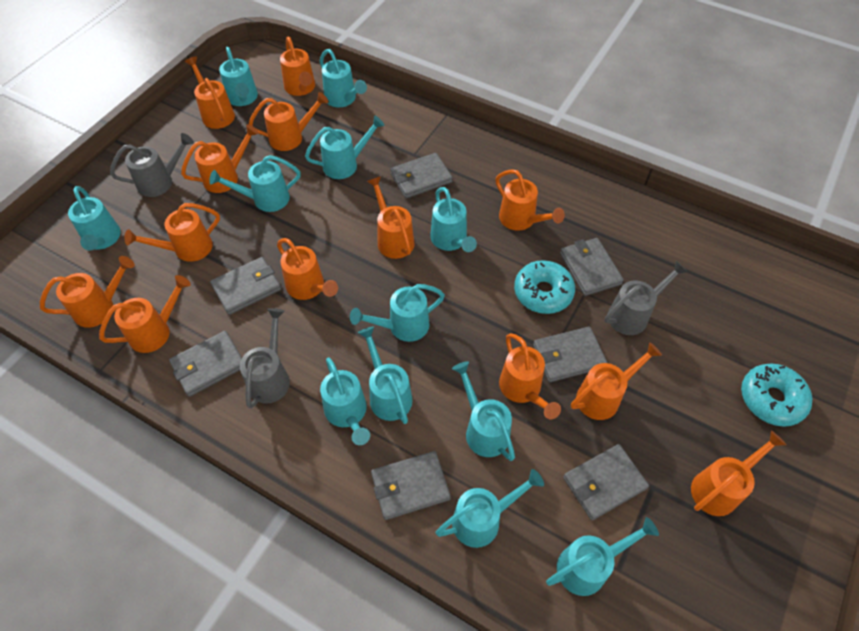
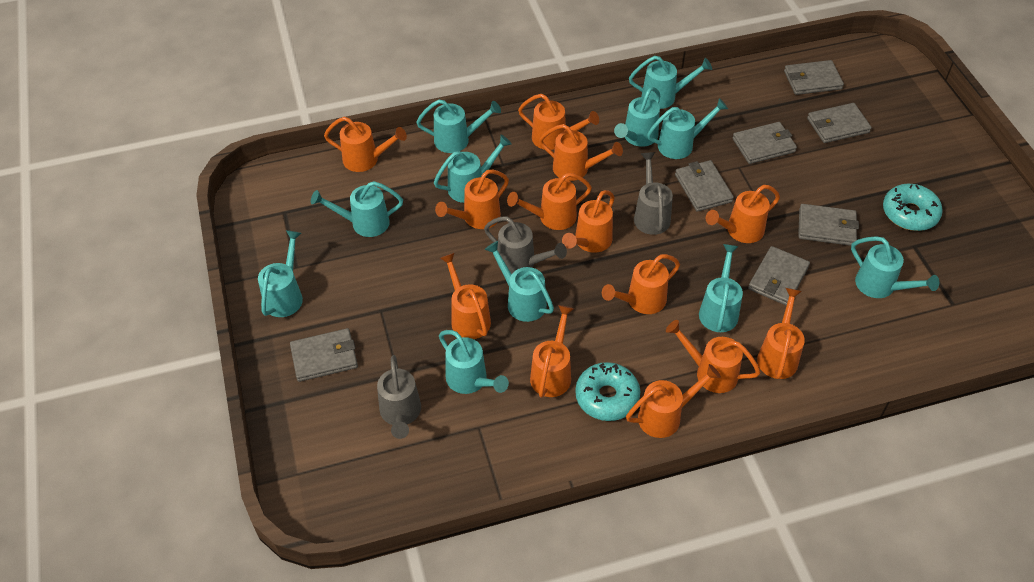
turquoise watering can: [68,186,121,250] [209,155,301,212] [219,47,258,106] [305,115,385,179] [320,49,367,107] [320,357,370,445] [350,284,445,342] [358,326,413,424] [430,187,477,252] [436,469,544,548] [452,361,515,461] [546,517,659,596] = 12 -> [258,230,303,317] [311,181,403,237] [416,100,501,153] [434,135,512,203] [439,330,509,394] [485,241,554,322] [614,87,660,147] [629,56,712,109] [647,98,728,159] [699,244,743,332] [851,236,939,298] = 11

